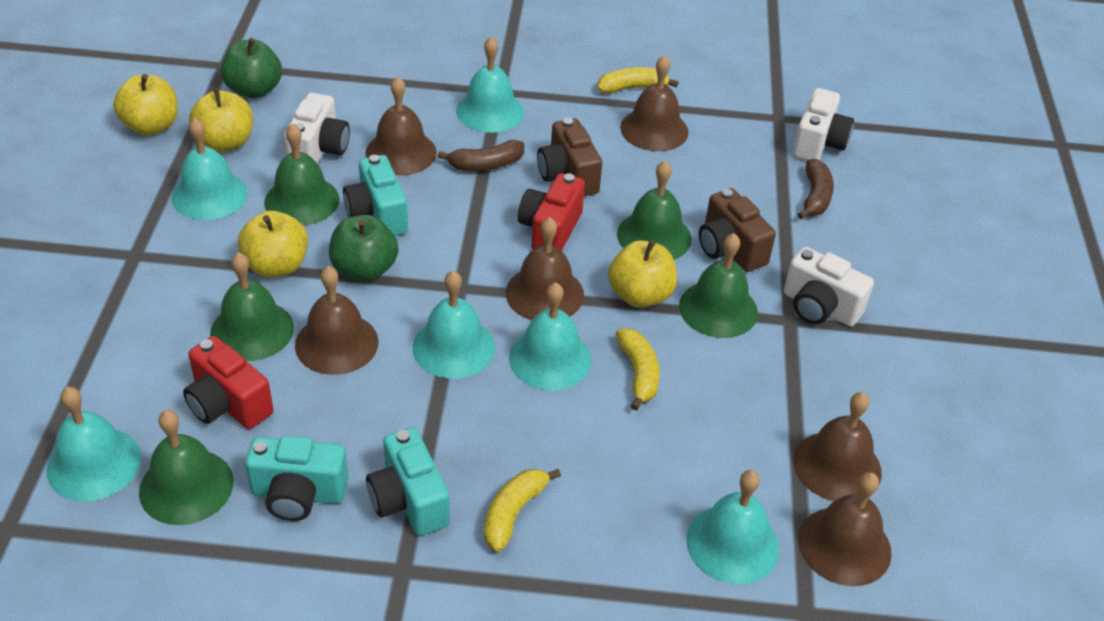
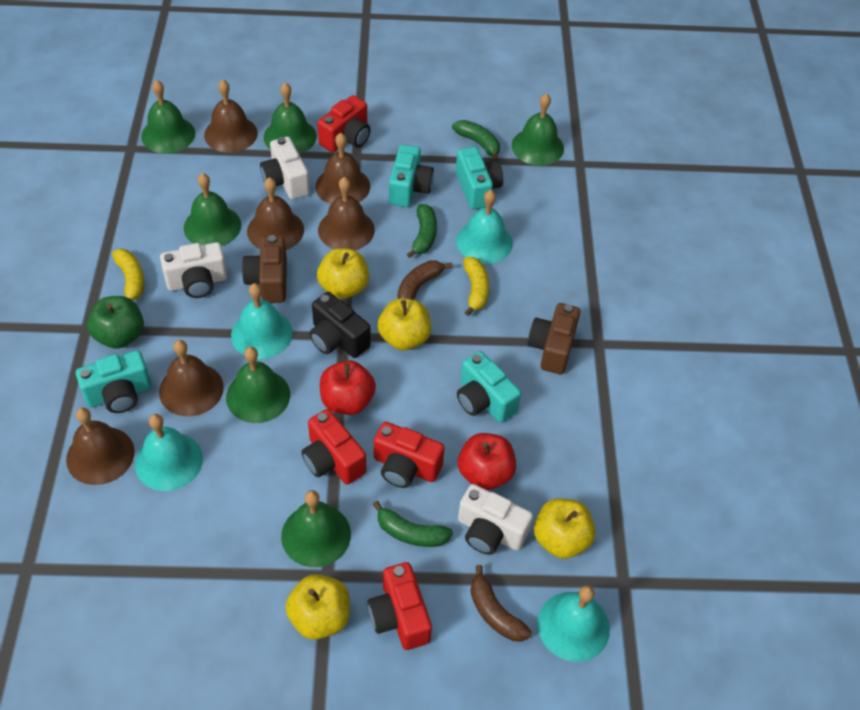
black camera: none = 0 -> [309,292,371,358] = 1
green apple: [221,38,282,98] [329,215,398,282] = 2 -> [87,296,144,349] = 1
green banana: none = 0 -> [372,501,453,547] [407,204,437,258] [452,120,500,161] = 3
green bell: [139,410,233,525] [210,252,294,361] [264,123,340,226] [617,161,692,260] [679,233,758,338] = 5 -> [141,80,195,154] [184,173,241,246] [226,347,290,423] [264,82,317,154] [281,490,351,567] [512,93,564,166] = 6
red apple: none = 0 -> [320,360,376,415] [458,433,516,490] = 2
red camera: [183,336,273,429] [518,173,585,251] = 2 -> [301,409,366,485] [317,95,371,153] [368,562,432,650] [374,422,445,488] = 4
turquoise bell: [47,387,141,502] [172,118,248,220] [413,271,495,379] [456,36,524,133] [509,282,592,391] [686,470,779,584] = 6 -> [135,414,203,491] [231,283,293,359] [456,190,513,264] [538,585,610,662] = 4
turquoise camera: [245,436,349,521] [343,155,408,236] [366,427,450,536] = 3 -> [76,350,152,413] [389,144,434,207] [456,147,503,209] [457,351,521,423] = 4
yellow banana: [484,469,561,552] [598,67,678,94] [616,328,660,410] = 3 -> [112,249,144,300] [463,257,489,316] = 2

